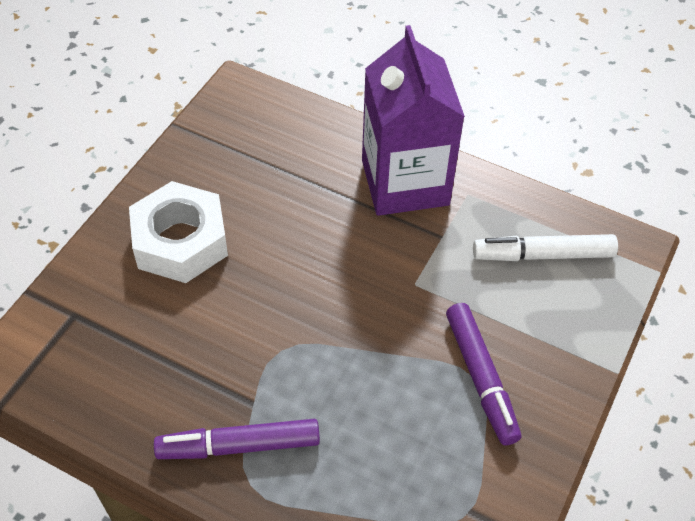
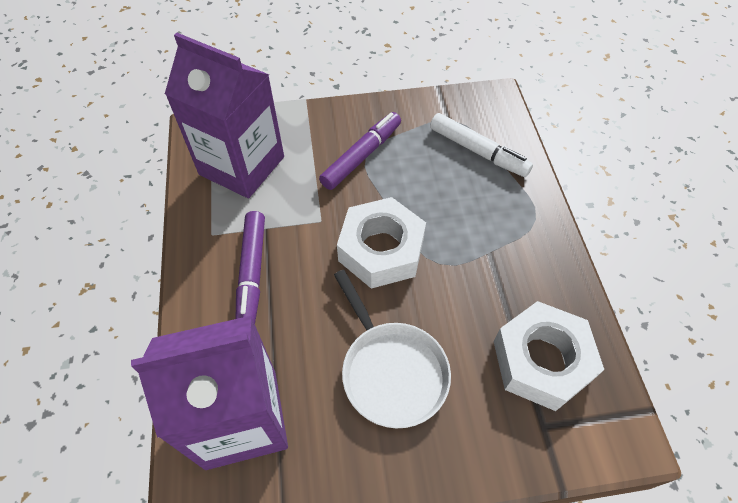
purple carton: [362,25,465,216] = 1 -> [131,316,288,470] [165,33,284,198] = 2
white nut: [129,181,228,283] = 1 -> [337,197,426,289] [494,301,604,411] = 2
white pan: none = 0 -> [334,270,451,428] = 1

